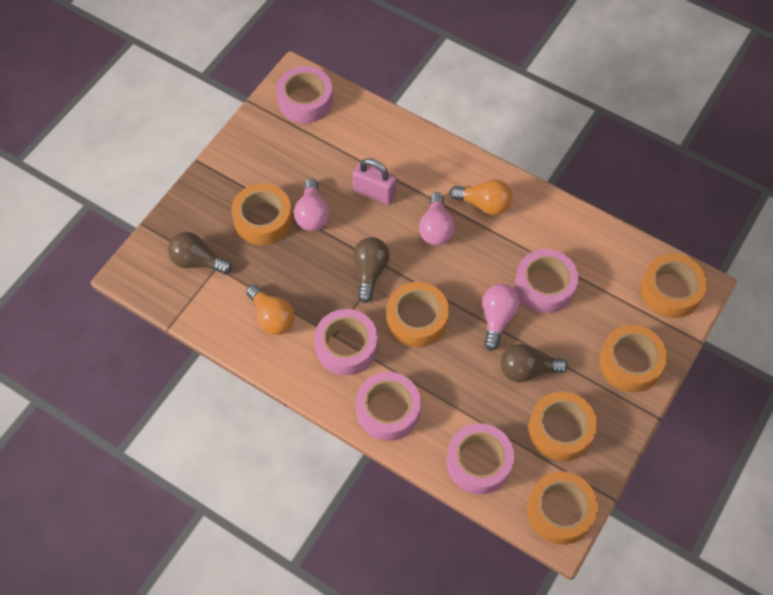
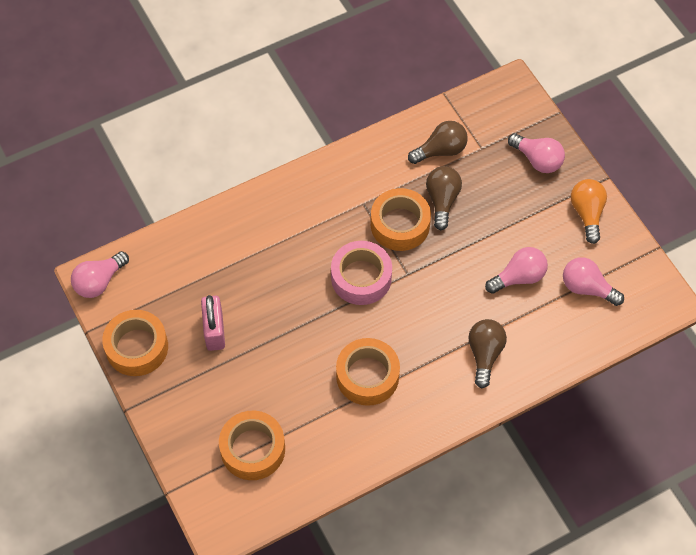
orange light bulb: [246,284,295,335] [449,179,512,215] = 2 -> [571,179,607,244] = 1
orange tape: [231,184,292,245] [387,282,449,347] [527,472,598,544] [529,392,597,461] [599,325,667,392] [641,254,707,318] = 6 -> [102,310,168,376] [219,411,285,480] [336,338,400,406] [371,188,431,251] = 4
pink light bulb: [294,178,330,231] [419,192,455,245] [483,284,520,351] = 3 -> [71,251,129,298] [485,247,548,294] [508,133,565,173] [563,257,624,306] = 4
pink tape: [276,66,333,123] [314,309,378,375] [356,372,421,441] [447,423,514,494] [515,249,579,313] = 5 -> [331,241,392,305] = 1

